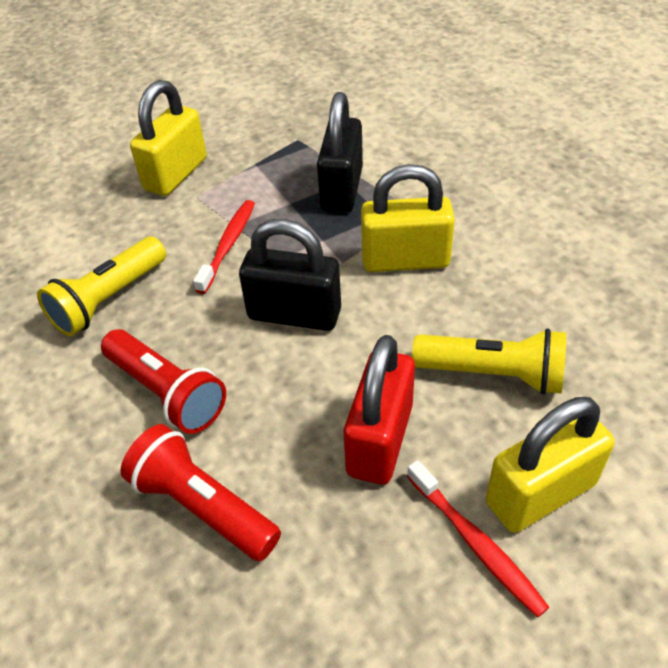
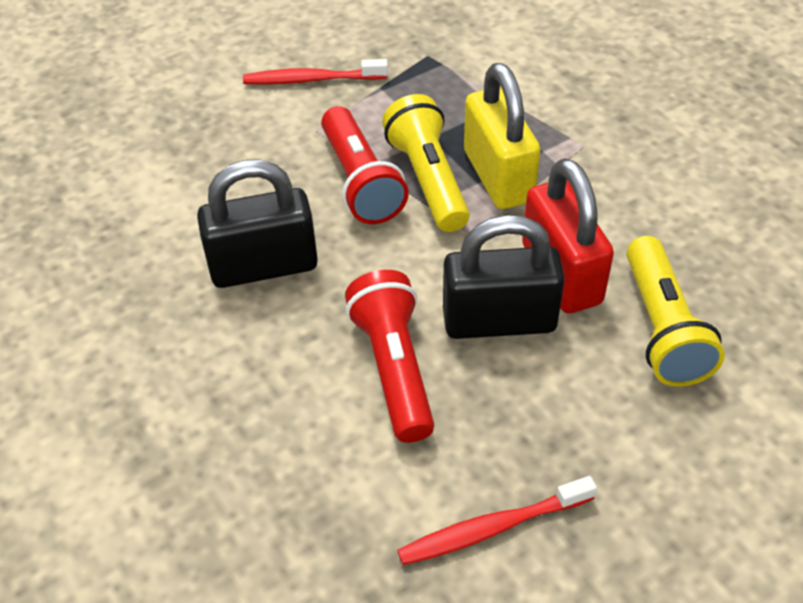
yellow padlock: [130,80,207,196] [361,164,455,272] [486,397,615,533] = 3 -> [464,63,540,209] = 1

